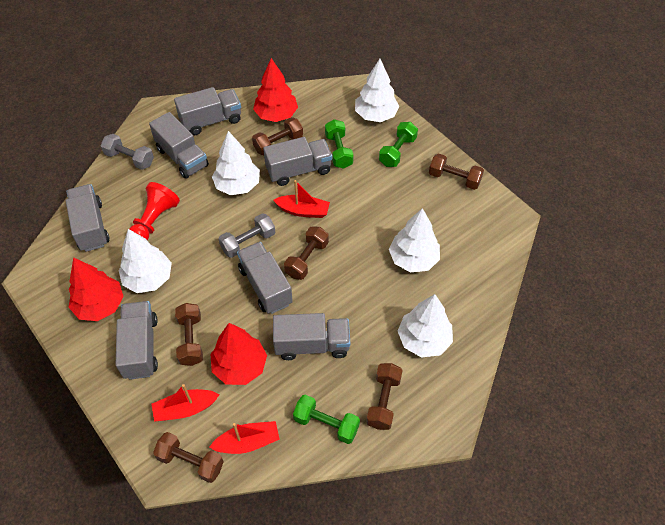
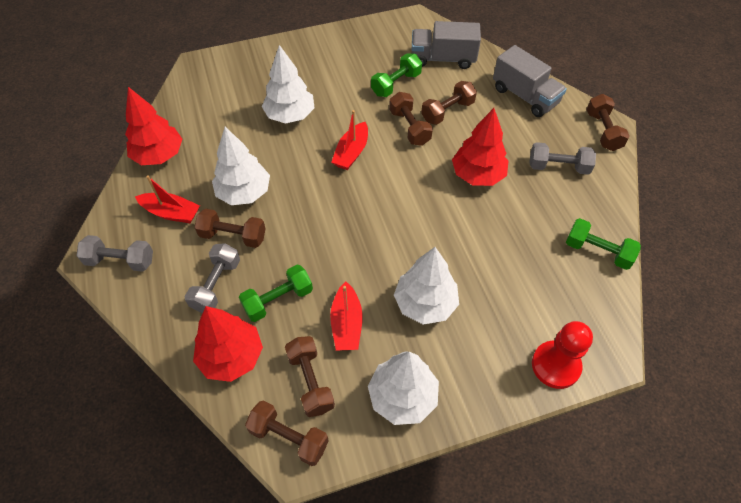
grey dumbbell: [101,134,154,170] [218,213,275,258] = 2 -> [77,235,153,272] [185,243,240,313] [529,142,596,175] = 3
grey truck: [66,184,109,252] [115,301,158,380] [149,112,209,179] [174,87,241,135] [237,242,293,314] [263,137,332,186] [273,313,350,360] = 7 -> [412,21,481,69] [493,45,567,117] = 2
white tree: [119,229,172,293] [212,131,260,195] [355,59,399,122] [389,208,440,272] [398,294,453,358] = 5 -> [212,127,270,205] [262,45,314,124] [368,352,439,425] [394,247,459,325] = 4

